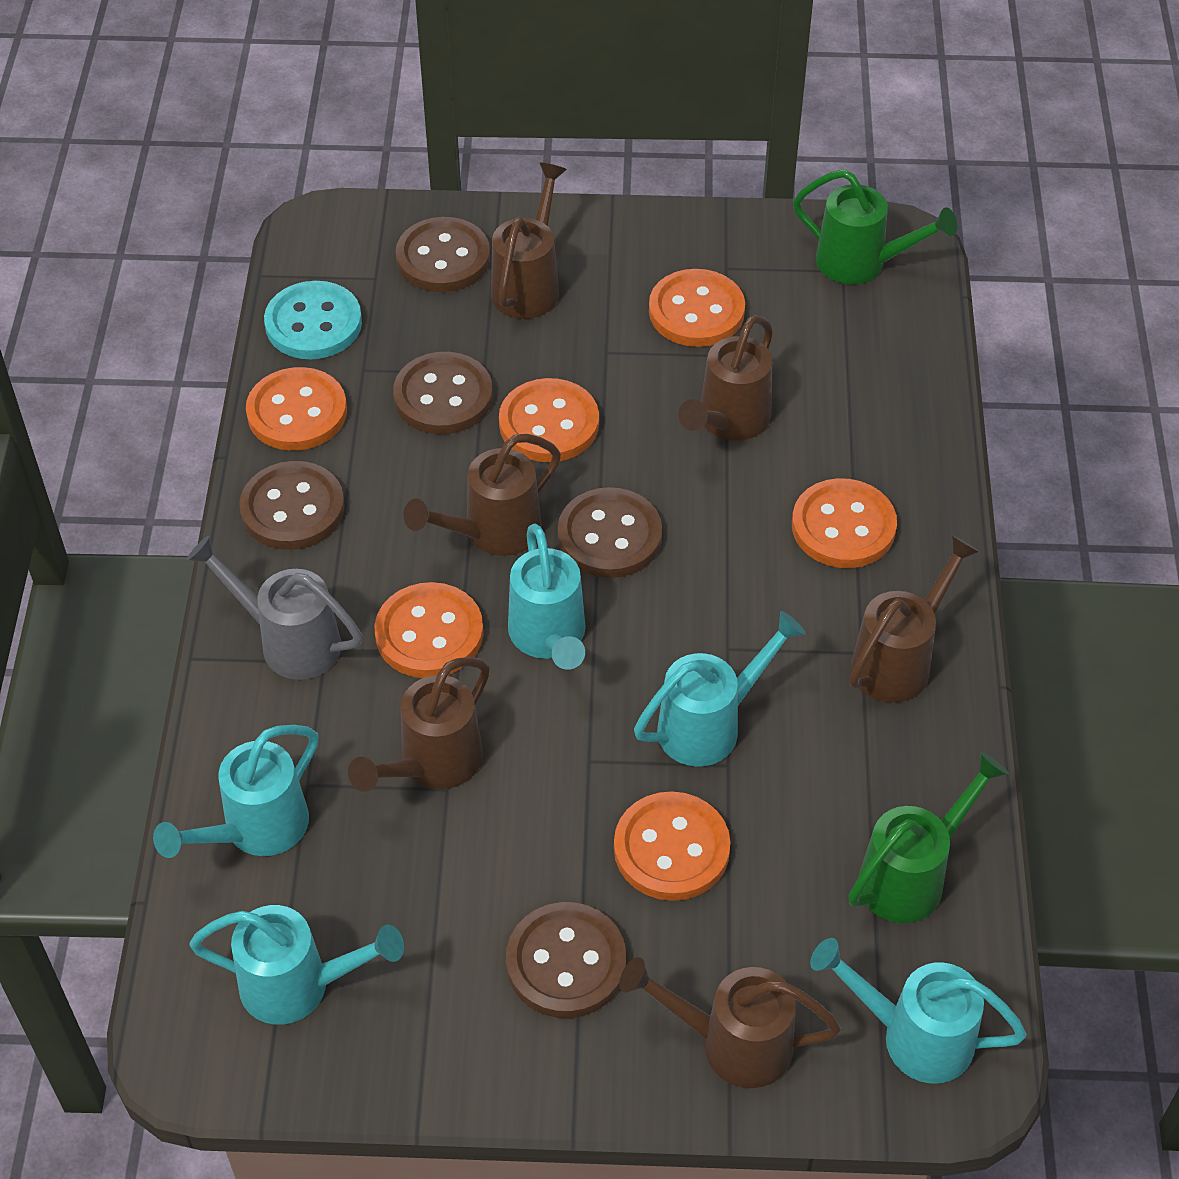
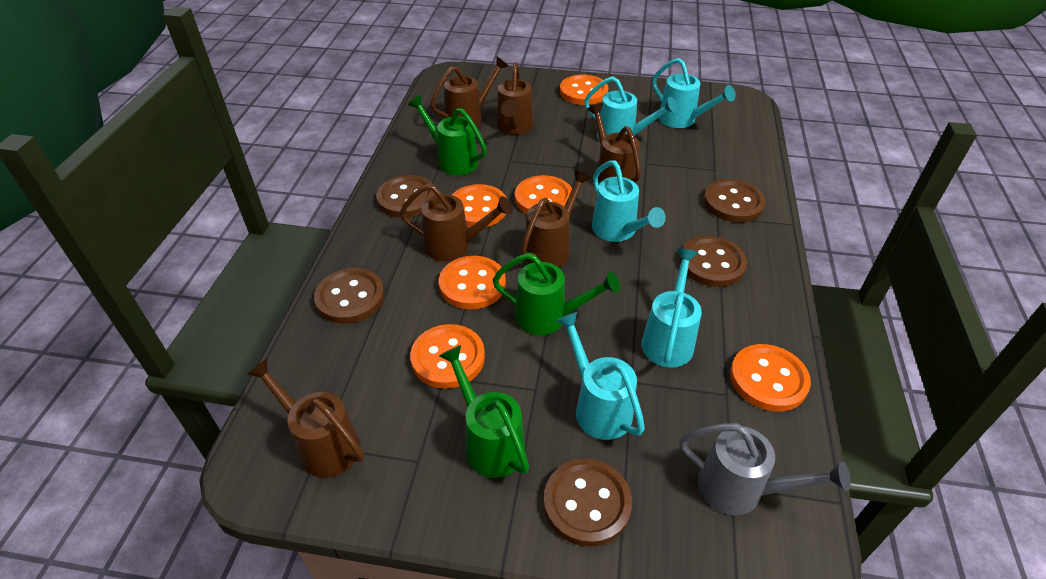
green watering can: [793,169,958,284] [848,752,1009,923] = 2 -> [408,95,487,175] [439,345,529,478] [493,253,620,335] = 3
turquoise button: [264,281,362,359] = 1 -> none = 0

